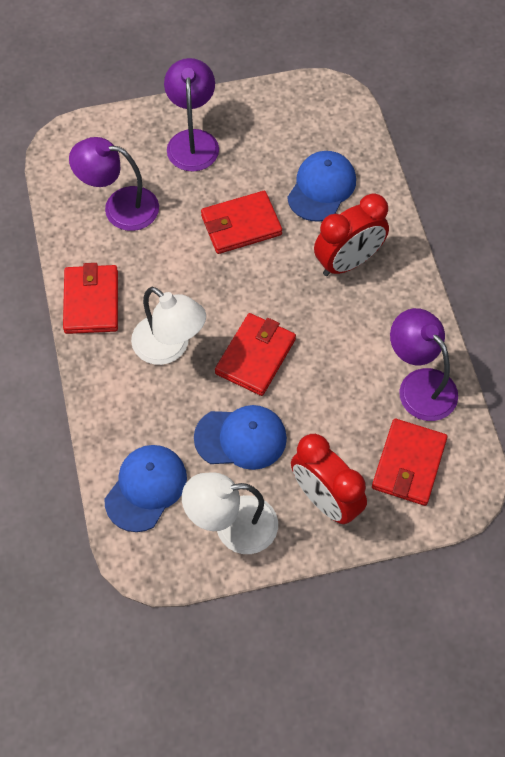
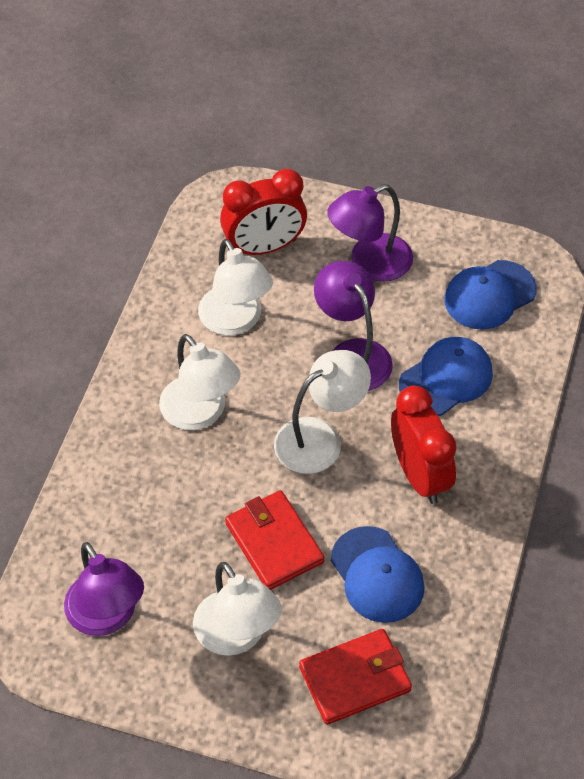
red wallet: [63,263,118,334] [201,191,282,254] [215,313,296,396] [372,419,447,506] = 4 -> [225,490,324,590] [299,629,412,725] = 2
white lamp: [131,287,206,365] [182,472,278,554] = 2 -> [159,334,240,430] [193,562,282,656] [198,239,273,336] [274,350,371,474] = 4

